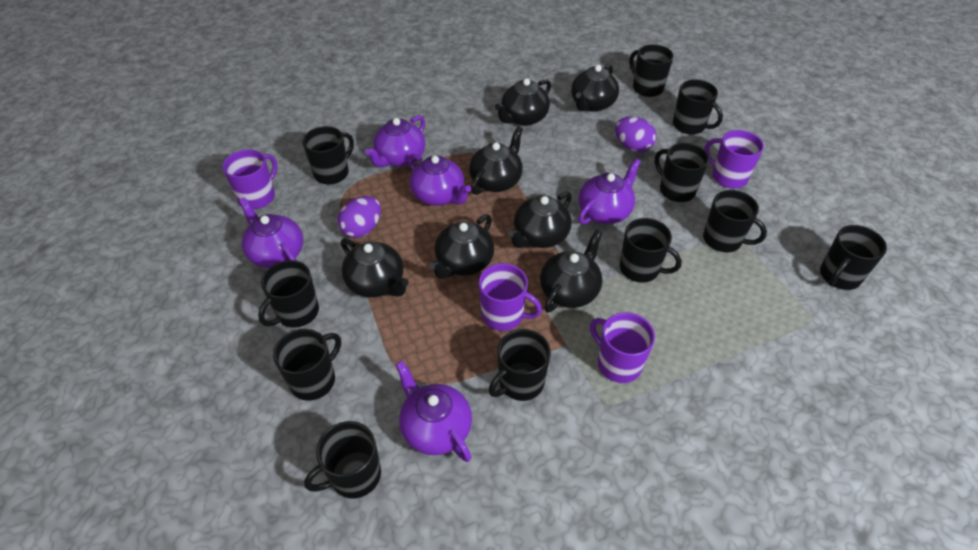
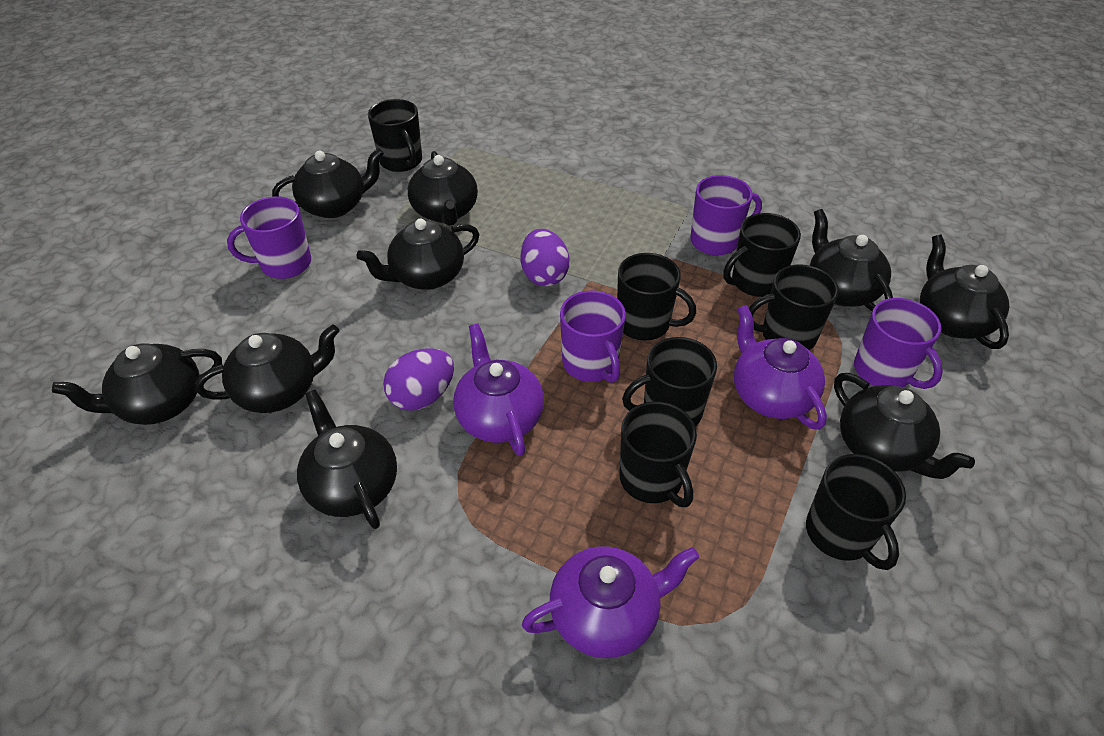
black mug: [258,260,319,328] [273,329,341,401] [302,126,354,185] [304,421,381,498] [489,329,551,401] [620,218,682,283] [629,44,674,97] [655,143,709,202] [673,79,723,134] [703,190,767,252] [820,225,887,290] = 11 -> [368,99,422,172] [617,253,696,341] [619,401,697,507] [622,337,717,427] [724,213,801,297] [749,265,839,350] [806,454,906,570] = 7
black teapot: [341,238,409,298] [429,214,494,279] [469,126,523,195] [495,78,551,126] [508,192,572,248] [540,230,602,313] [571,64,619,112] = 7 -> [52,343,222,425] [195,324,339,413] [272,148,384,218] [297,390,397,529] [357,219,480,290] [408,151,478,226] [810,209,893,311] [834,373,975,479] [920,235,1009,349] = 9
purple teapot: [239,197,303,268] [365,115,425,167] [395,361,472,462] [408,154,471,206] [578,158,641,224] = 5 -> [453,323,544,456] [522,547,700,658] [734,305,827,430] = 3

